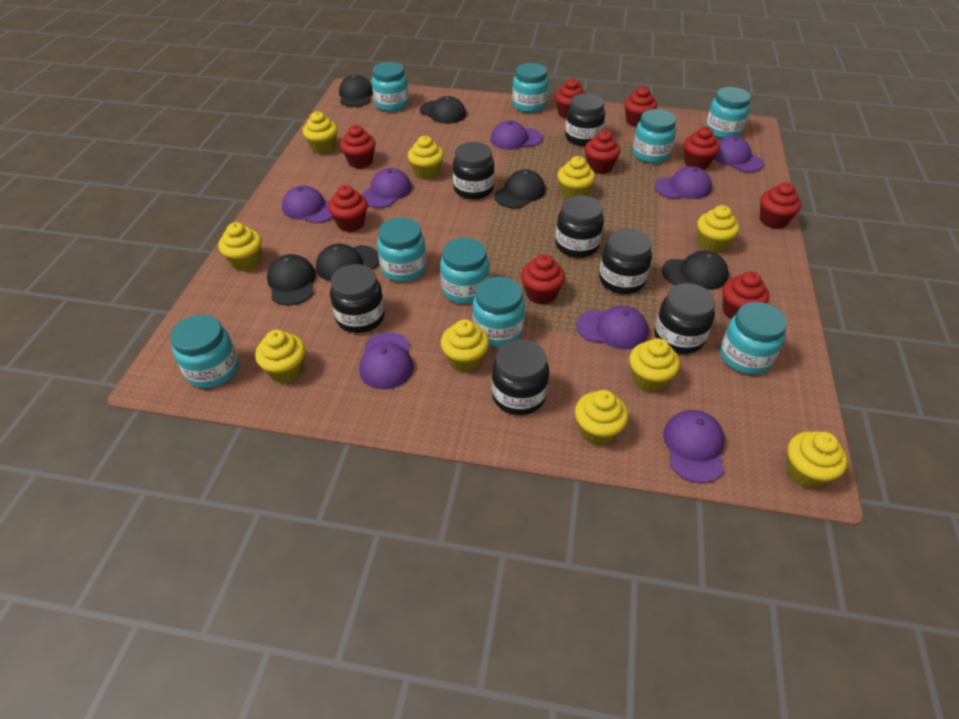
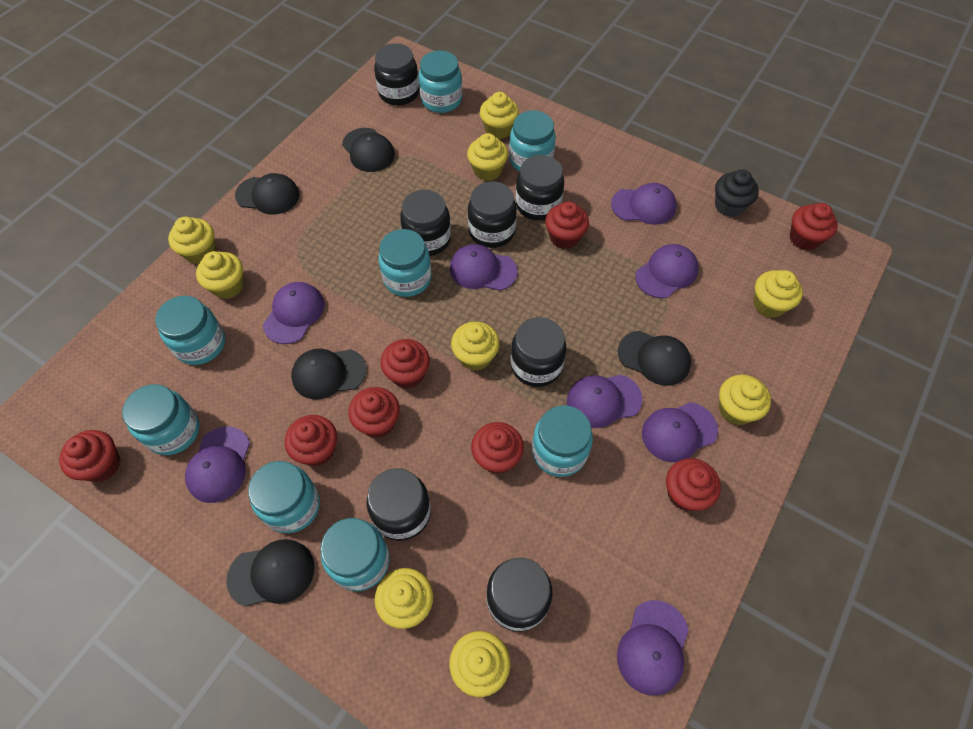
black cap: [267,254,316,305] [316,244,379,281] [339,75,373,107] [420,96,466,124] [494,169,545,208] [662,251,729,290] = 6 -> [226,539,314,607] [235,173,300,215] [291,349,367,399] [342,128,395,172] [618,331,691,386] = 5
black cupcake: none = 0 -> [715,169,759,217] = 1
red cupcake: [328,185,368,232] [340,125,376,169] [521,254,565,304] [555,78,586,119] [585,130,621,174] [624,86,657,127] [684,126,720,170] [722,271,769,319] [760,182,802,229] = 9 -> [59,430,120,482] [285,415,337,466] [348,387,400,438] [380,339,430,389] [471,422,524,474] [545,201,589,249] [666,458,721,511] [790,203,838,251] = 8
turquoise jar: [170,315,239,388] [372,62,409,112] [377,217,426,282] [440,237,490,304] [472,277,525,347] [512,63,548,113] [633,109,676,163] [706,87,751,139] [720,302,787,374] = 9 -> [122,384,200,455] [155,296,225,365] [248,461,320,533] [320,518,390,591] [378,229,432,297] [418,51,462,113] [509,110,556,172] [532,405,593,477] = 8
yellow cupcake: [218,222,262,271] [255,330,306,383] [303,111,338,154] [408,136,444,180] [441,319,489,373] [558,156,595,199] [575,390,629,446] [629,338,680,392] [697,205,739,253] [786,431,847,489] = 10 -> [168,217,216,264] [196,251,244,299] [375,568,433,629] [449,631,510,697] [451,322,500,371] [467,133,508,181] [480,92,519,139] [719,375,771,425] [753,270,803,318] = 9

